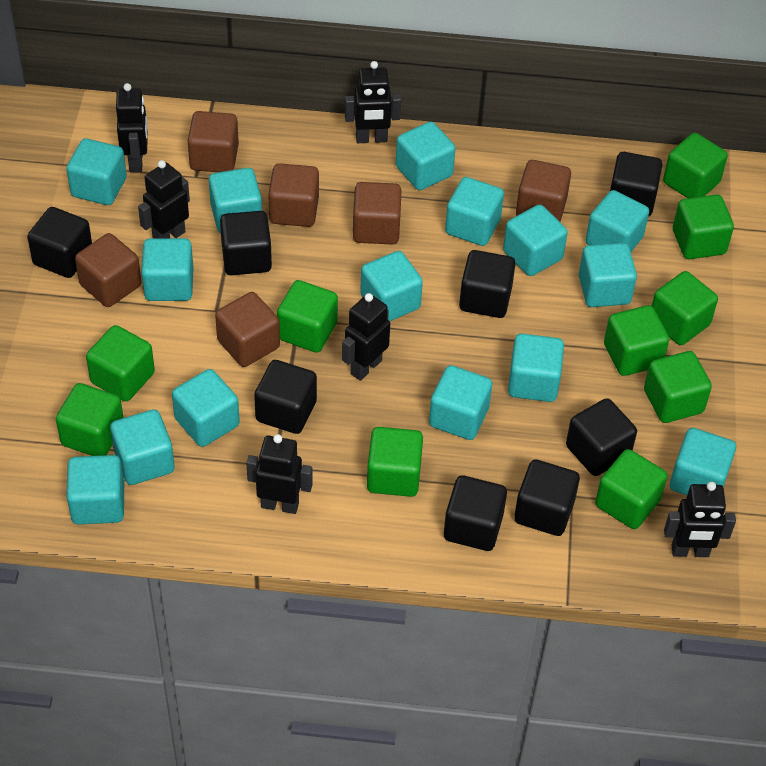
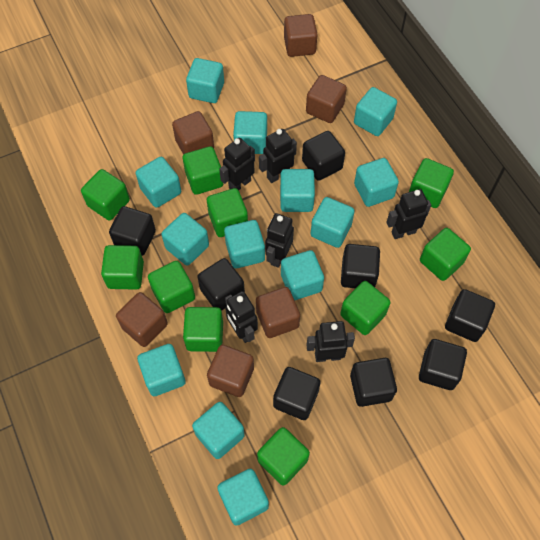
turquoise cube: [66,455,124,525] [67,138,127,205] [110,409,175,485] [141,238,194,301] [172,369,240,447] [209,168,262,233] [360,251,423,321] [396,122,456,190] [429,365,492,440] [445,177,504,246] [503,204,568,276] [508,333,564,402] [579,243,637,307] [586,190,649,252] [670,428,736,495] = 15 -> [135,157,181,208] [137,344,186,396] [161,213,209,265] [186,58,224,103] [192,402,245,459] [217,469,269,526] [224,220,265,268] [233,111,267,154] [280,169,315,212] [281,250,324,300] [311,197,355,248] [354,87,397,136] [354,158,399,207] = 13

